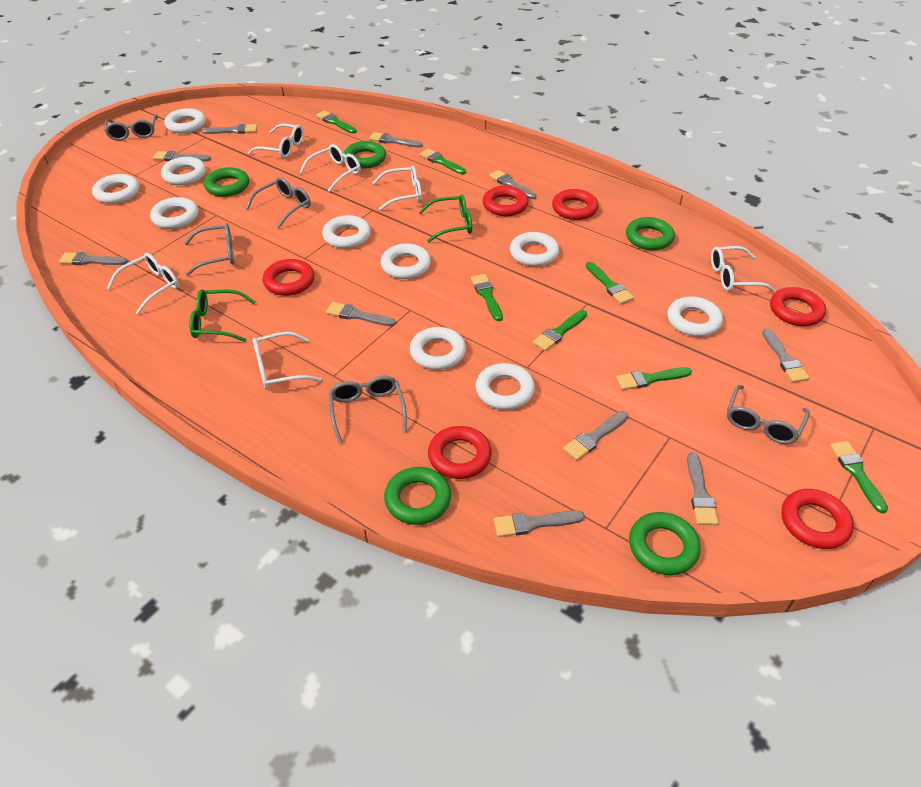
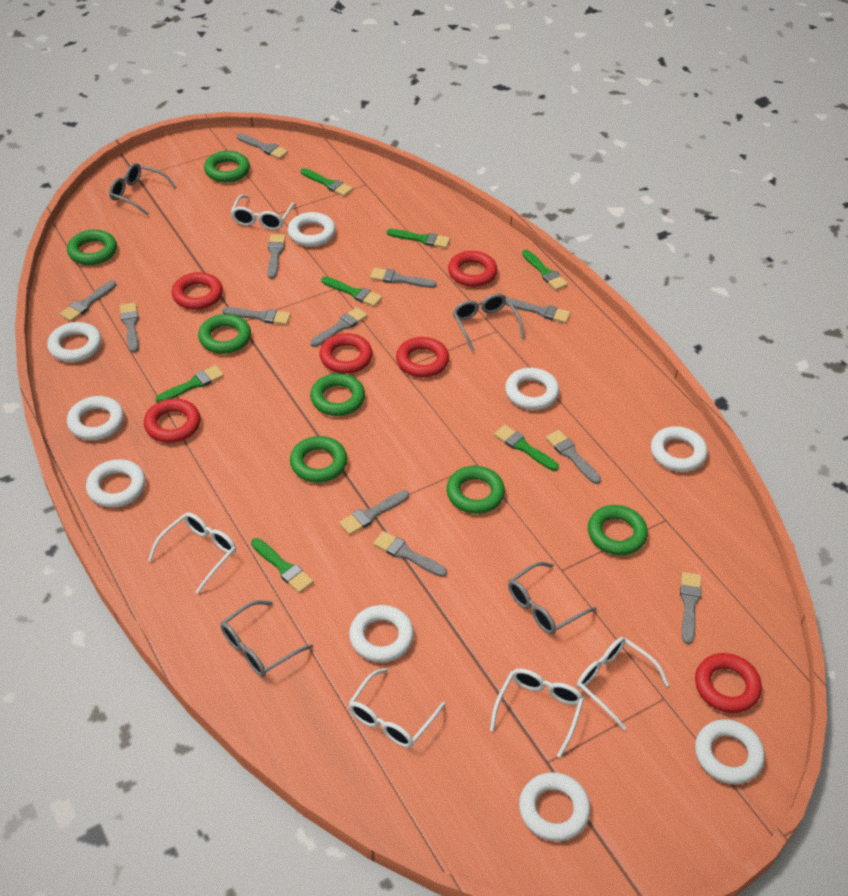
green glasses: [189,289,255,342] [419,194,472,242] = 2 -> none = 0
green ring: [204,167,249,197] [344,141,386,169] [384,467,451,525] [626,217,675,250] [629,512,701,575] = 5 -> [67,230,117,265] [198,314,251,354] [204,151,250,182] [290,436,347,483] [310,373,365,416] [446,466,505,514] [588,505,648,555] = 7
grey brush: [59,252,128,265] [153,151,211,161] [202,124,257,134] [326,302,396,326] [369,132,423,148] [489,170,536,199] [494,510,585,537] [563,411,628,460] [687,452,719,525] [762,328,810,382] = 10 -> [60,281,116,322] [120,303,139,353] [222,307,291,325] [237,133,288,159] [268,234,286,279] [310,307,367,347] [339,490,409,535] [370,268,436,288] [373,531,447,577] [505,298,571,323] [546,430,601,484] [680,572,702,644] = 12
grey glasses: [104,114,158,141] [184,223,235,276] [246,177,311,229] [329,376,407,444] [727,385,810,444] = 5 -> [109,163,177,216] [221,600,313,677] [453,293,524,352] [508,562,597,635] = 4
white glasses: [107,253,179,314] [248,124,304,158] [253,332,321,389] [299,144,361,192] [373,165,422,210] [711,246,775,292] = 6 -> [148,512,236,594] [231,195,296,230] [348,668,446,748] [490,668,584,758] [577,637,669,730] = 5
white ring: [92,174,140,204] [150,197,198,229] [161,157,206,185] [164,108,206,134] [322,215,371,249] [381,243,431,279] [410,327,466,370] [476,363,535,410] [510,232,559,266] [668,296,723,337] = 10 -> [47,322,102,362] [67,396,124,440] [86,459,146,507] [288,212,336,247] [349,605,414,662] [505,368,560,410] [519,772,591,841] [651,426,708,472] [695,719,765,784] = 9

